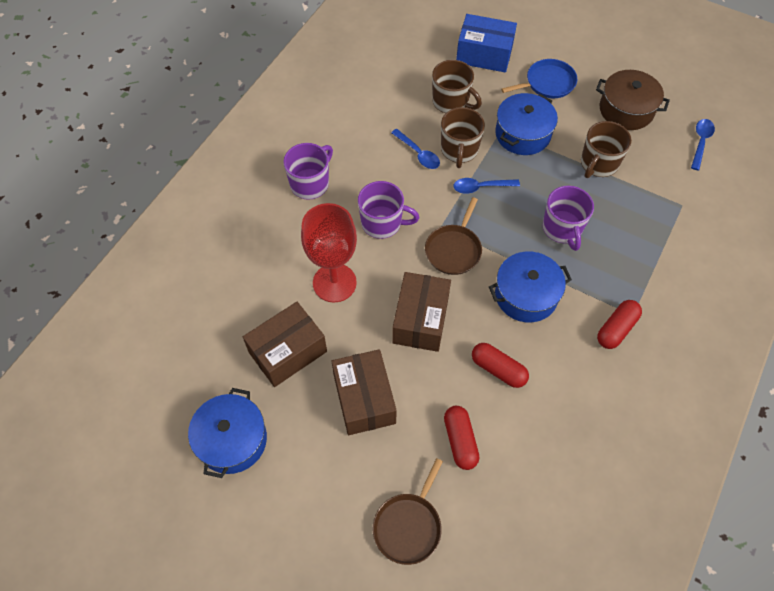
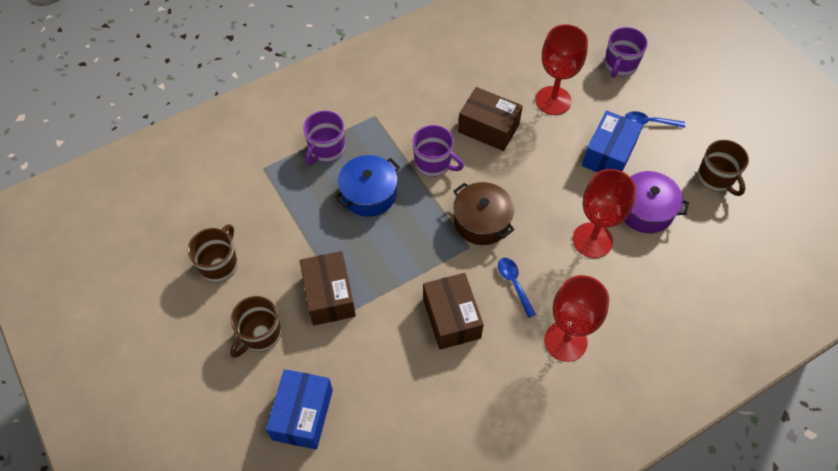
blue box: [456,14,517,73] = 1 -> [266,369,333,449] [582,110,643,172] = 2
blue pan: [501,59,577,98] = 1 -> none = 0
blue pot: [188,388,267,478] [489,252,572,322] [495,93,558,155] = 3 -> [335,155,400,217] = 1
blue spoon: [391,129,440,169] [453,178,520,194] [691,119,715,170] = 3 -> [498,258,536,318] [625,111,685,128] = 2
brown pan: [373,458,443,565] [425,197,482,275] = 2 -> none = 0
purple pot: none = 0 -> [624,171,689,233] = 1
red capsule: [444,406,479,470] [472,343,529,388] [597,300,642,349] = 3 -> none = 0
red goblet: [301,203,357,302] = 1 -> [535,24,588,115] [544,275,609,362] [573,169,636,258] = 3

